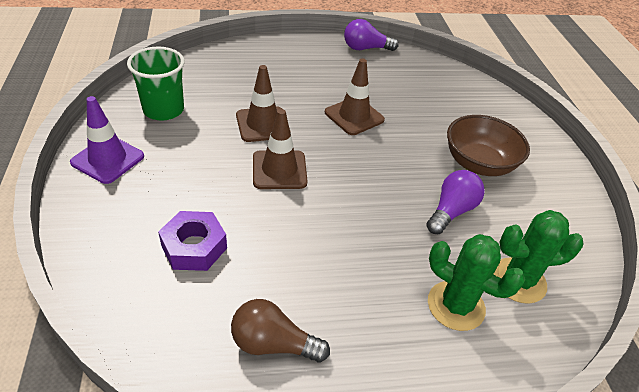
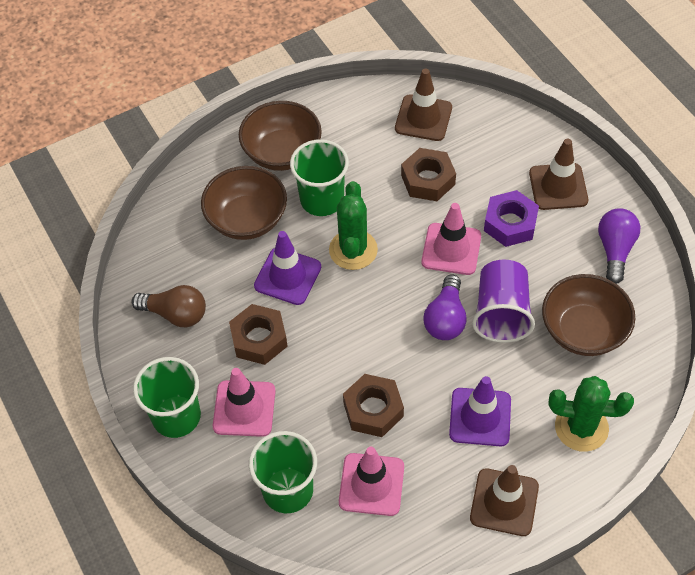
brown bowl: [447,115,530,176] = 1 -> [201,166,287,240] [239,101,322,171] [542,274,635,356] = 3
brown nut: none = 0 -> [229,304,288,365] [343,374,404,437] [401,148,456,201] = 3
green cup: [127,47,185,121] = 1 -> [133,357,201,438] [249,431,317,513] [290,139,349,216] = 3
pink traffic cone: none = 0 -> [213,368,276,437] [339,447,404,516] [422,203,481,275] = 3
purple cup: none = 0 -> [472,260,535,343] = 1
purple traffic cone: [70,96,144,184] = 1 -> [254,231,321,305] [449,376,511,447] = 2

